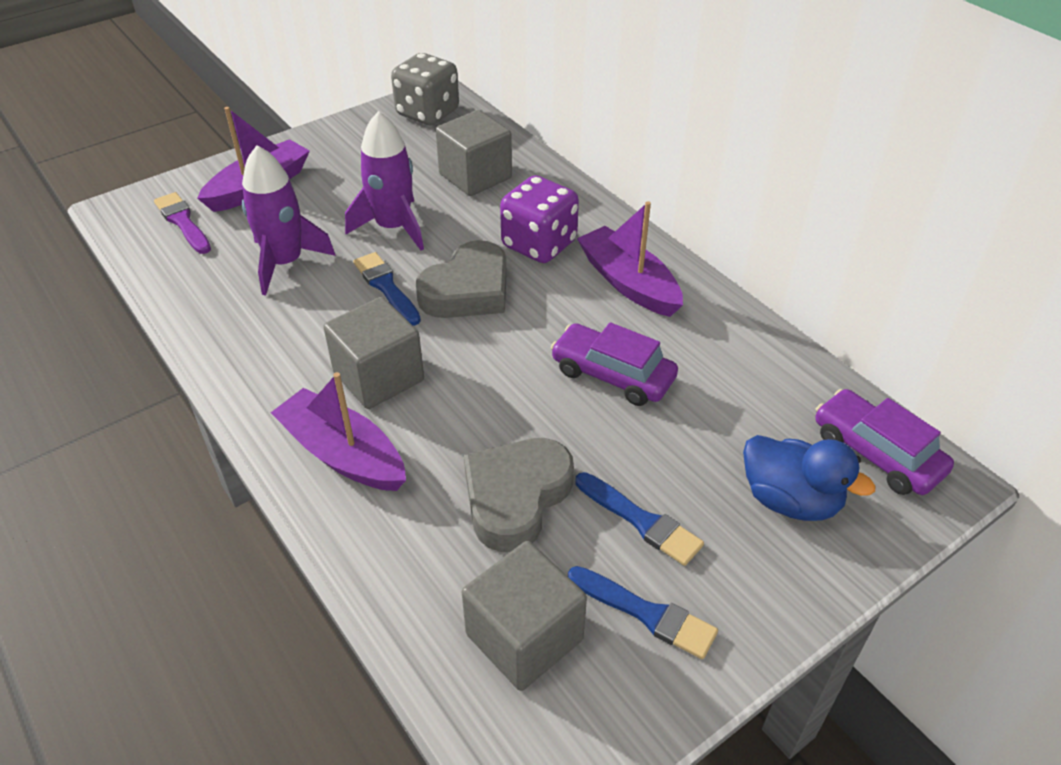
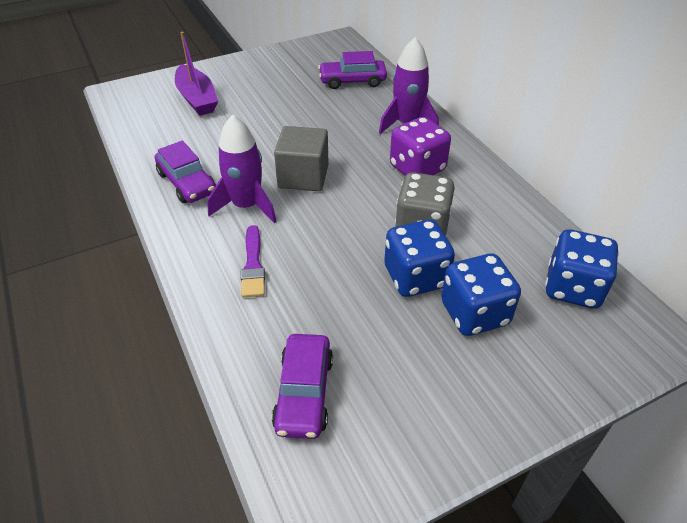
blue brush: [353,252,421,326] [568,566,718,659] [575,472,704,566] = 3 -> none = 0
blue dice: none = 0 -> [384,220,455,297] [441,253,521,336] [545,229,619,309] = 3
blue duck: [743,435,875,521] = 1 -> none = 0
grey cube: [323,297,424,409] [435,110,512,196] [462,541,587,691] = 3 -> [274,126,329,191] = 1
grey heart: [415,240,507,318] [464,438,574,552] = 2 -> none = 0
purple boat: [197,107,310,212] [271,372,406,491] [577,201,683,317] = 3 -> [175,32,218,116] = 1
purple car: [551,322,678,406] [816,389,954,495] = 2 -> [155,140,216,203] [272,334,333,439] [318,51,387,89] = 3

